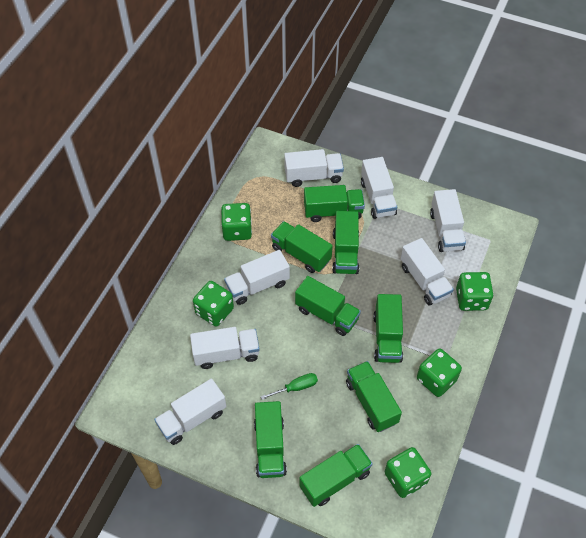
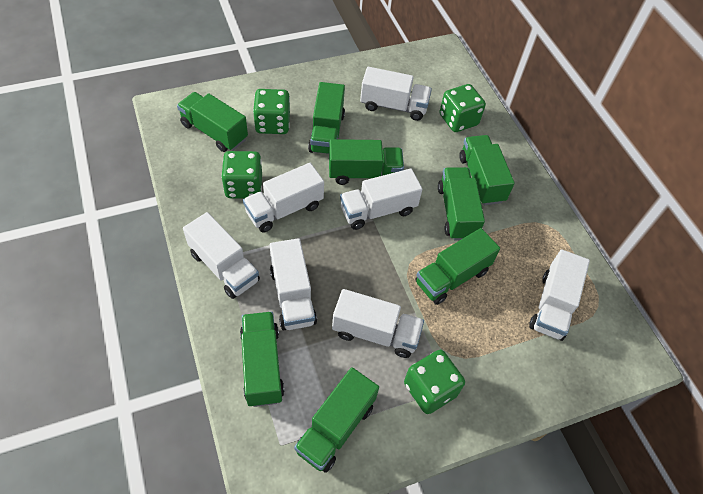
green dice: [193,281,234,327] [221,203,252,241] [385,447,431,498] [417,348,462,397] [456,272,493,311] = 5 -> [221,151,262,199] [253,89,290,134] [404,350,465,414] [439,84,486,132] = 4
green screwdriver: [261,373,318,400] = 1 -> none = 0

